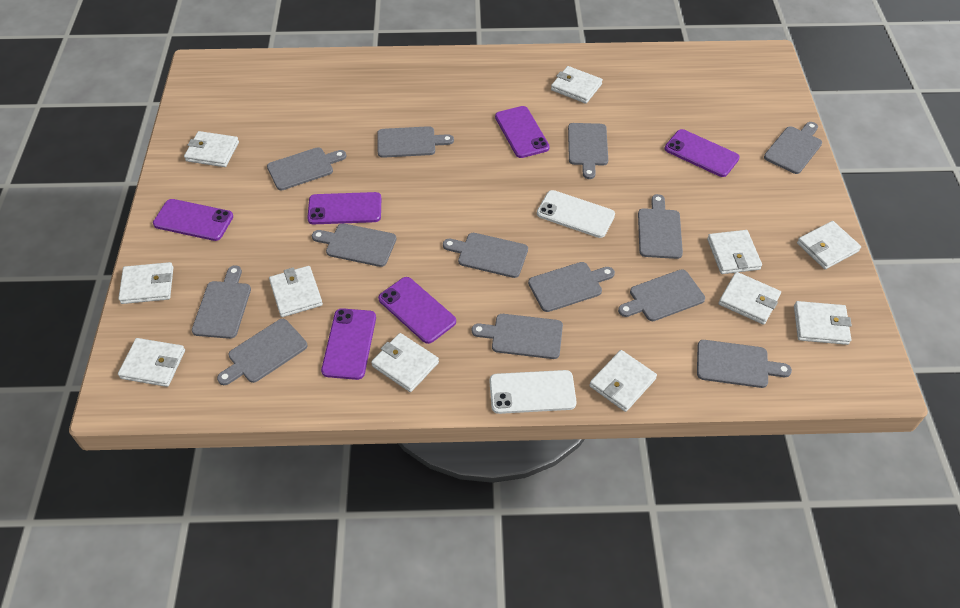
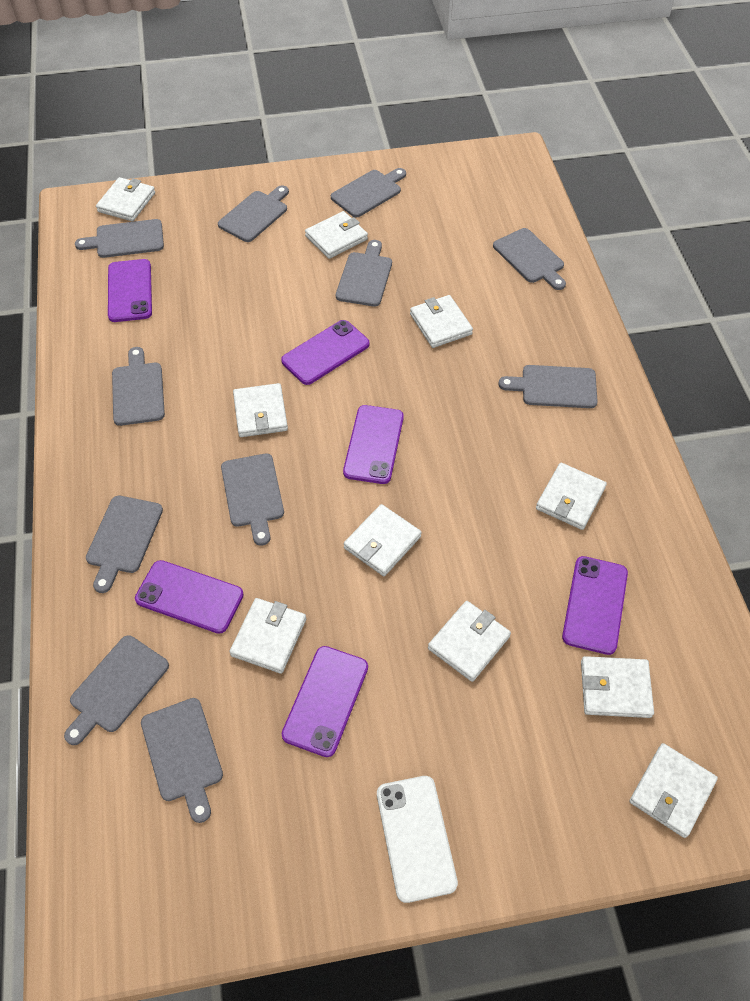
grey cutting board: [192,265,251,339] [217,319,307,385] [267,147,346,190] [312,223,397,267] [377,126,454,158] [443,233,528,278] [472,314,563,359] [528,262,615,312] [568,123,608,179] [618,269,705,321] [638,194,683,259] [697,340,792,388] [764,122,822,174] = 13 -> [64,635,169,745] [75,219,164,258] [86,496,163,593] [112,347,165,426] [141,698,223,823] [218,185,289,242] [221,453,284,546] [331,168,406,217] [336,240,392,307] [493,228,566,290] [498,365,598,408] = 11
white phone: [490,370,577,414] [537,190,615,238] = 2 -> [377,776,458,903] = 1
white wallet: [118,262,173,304] [118,338,185,387] [184,131,239,167] [269,266,323,317] [371,333,439,392] [551,66,603,104] [589,350,657,412] [707,230,762,274] [719,272,781,325] [794,301,852,345] [797,221,861,269] = 11 -> [96,177,155,221] [229,598,306,674] [233,383,288,437] [305,211,368,259] [344,504,422,576] [410,295,473,348] [428,601,511,682] [536,463,607,530] [581,656,654,718] [629,743,718,838] = 10

